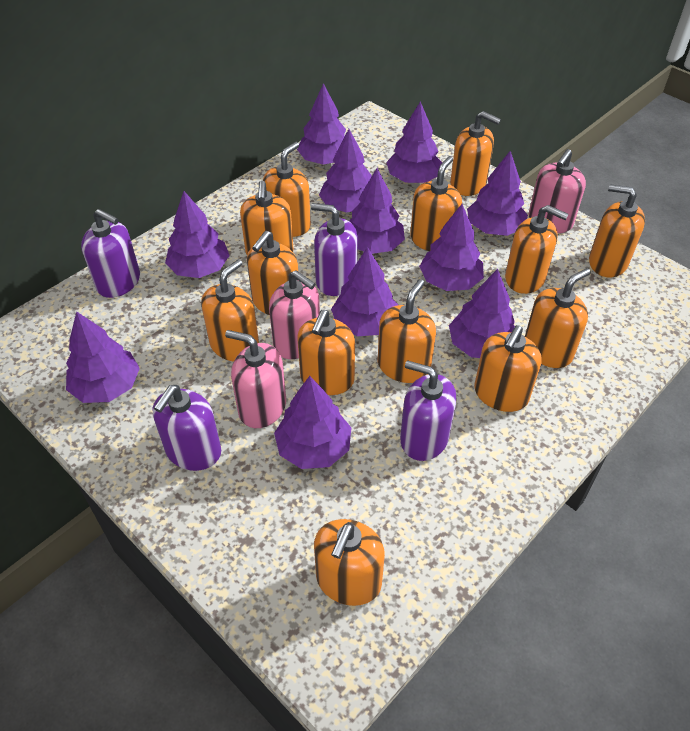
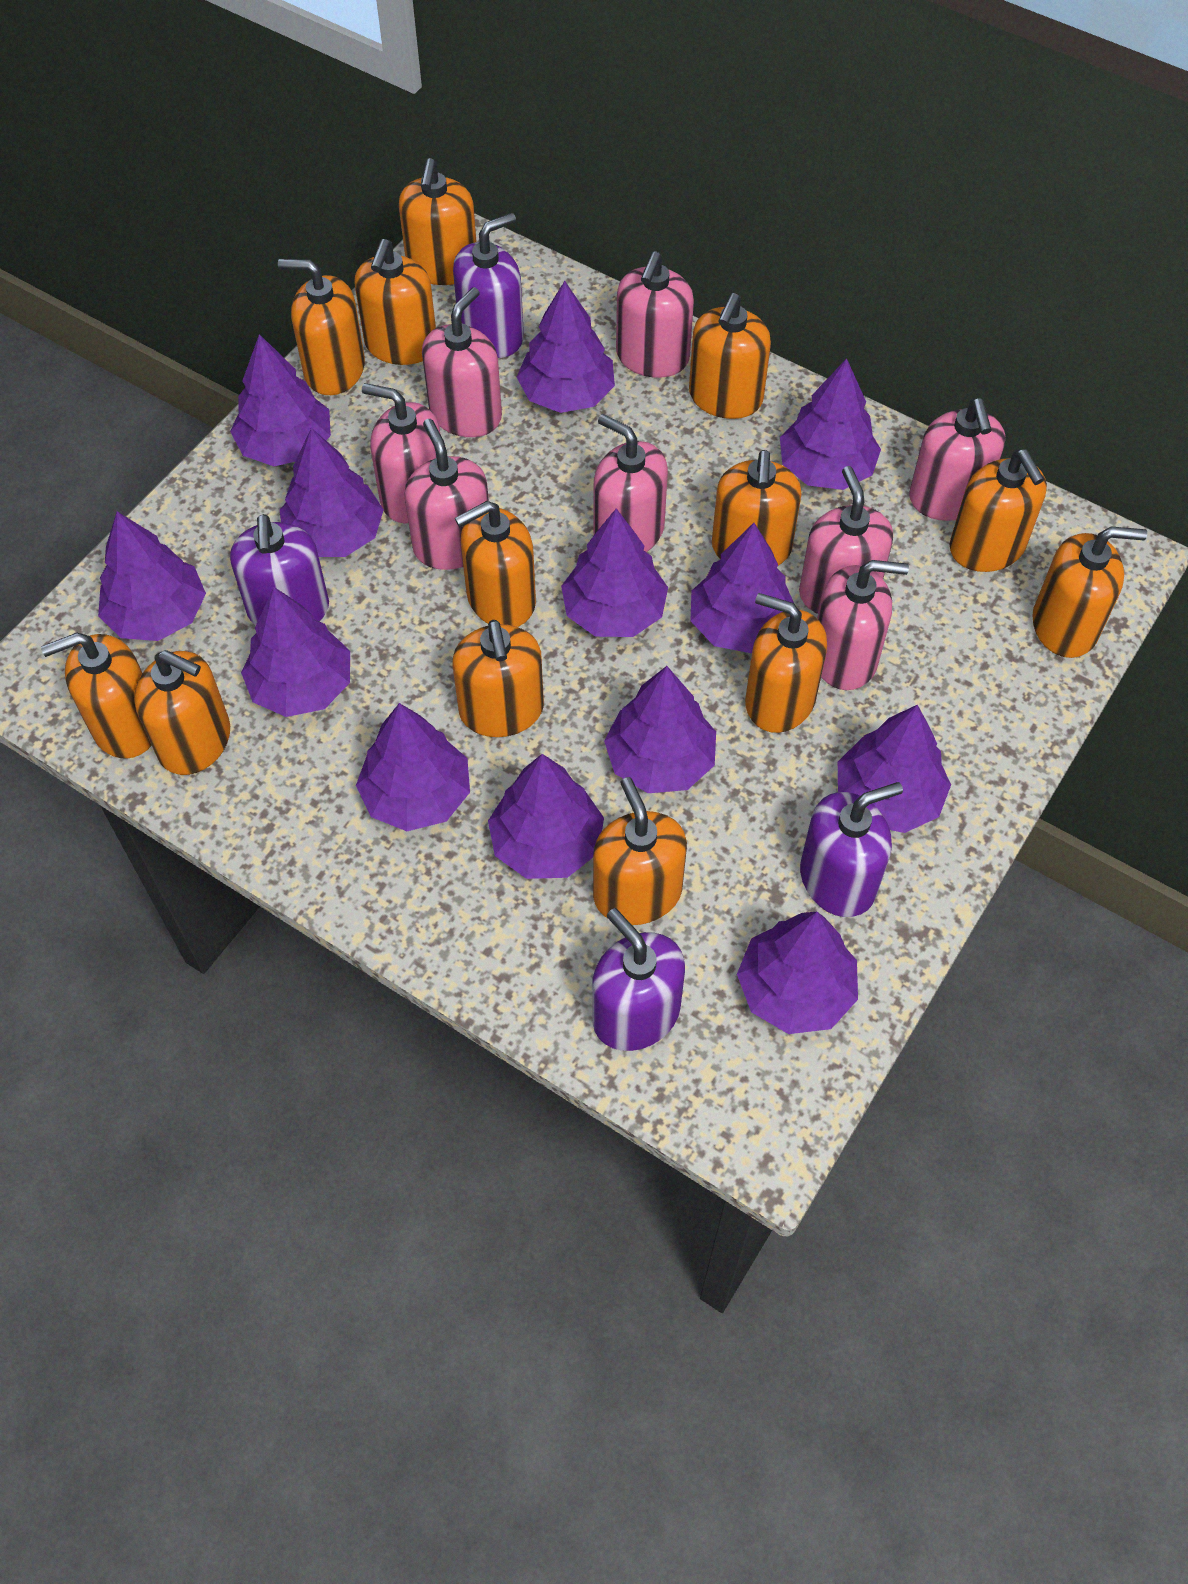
pink soap dispenser: [225,330,286,428] [269,270,320,359] [529,149,586,233] = 3 -> [362,383,440,523] [404,419,489,570] [422,287,502,437] [594,414,668,552] [616,251,694,378] [799,466,893,614] [817,560,909,690] [909,398,1005,521] = 8
purple tree: [66,311,140,403] [165,191,230,278] [274,376,351,469] [297,83,346,165] [319,129,372,212] [331,247,398,336] [349,168,405,254] [386,101,443,183] [419,204,484,291] [449,269,515,358] [467,151,528,236] = 11 -> [98,511,206,641] [230,334,331,466] [241,587,350,717] [280,428,384,557] [356,703,470,831] [488,754,604,879] [517,281,615,413] [561,508,668,637] [604,666,716,793] [690,523,794,653] [737,912,858,1034] [780,358,881,490] [838,705,951,833] = 13

